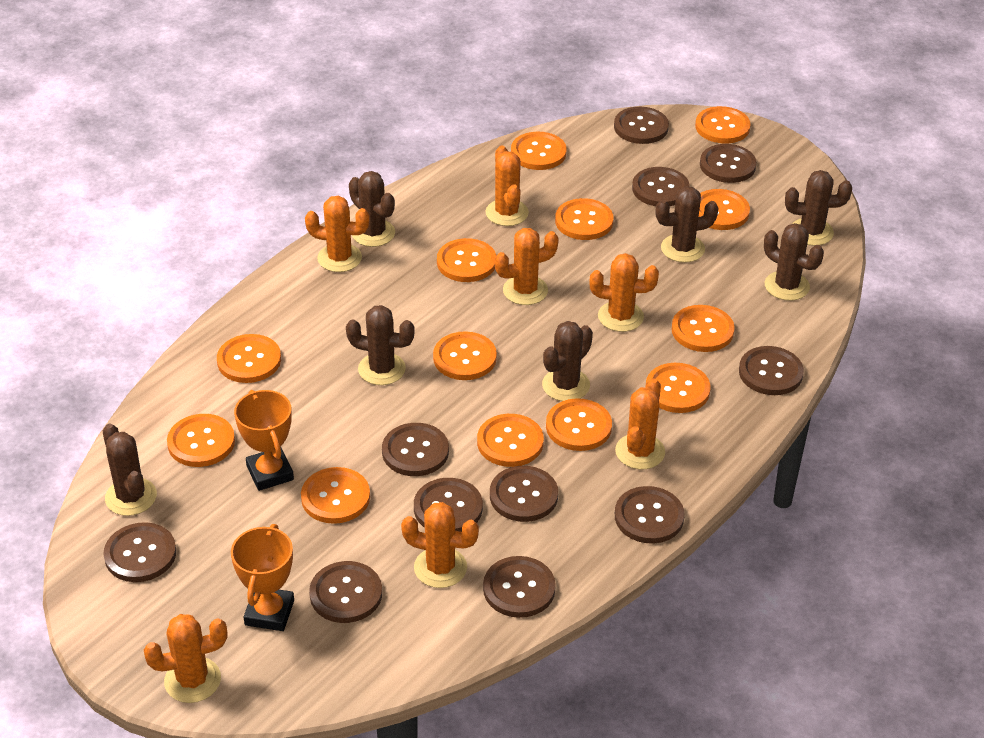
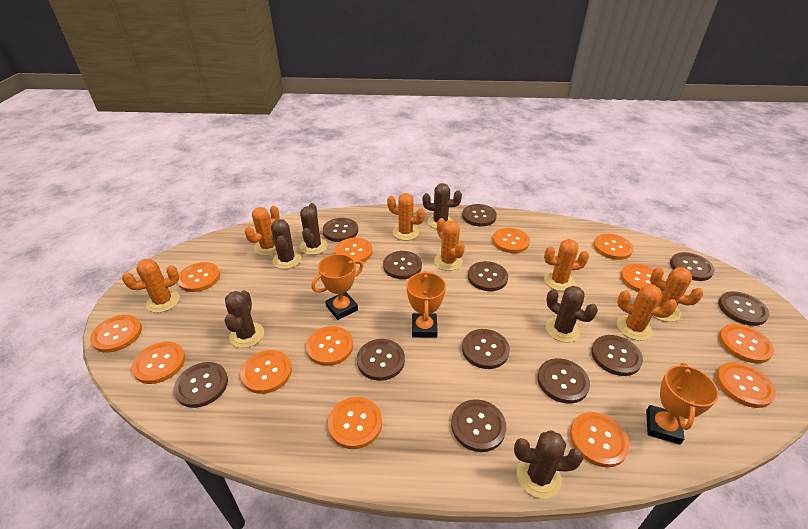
brown button: [103,522,176,582] [309,561,382,623] [382,423,449,476] [414,478,483,532] [483,556,556,618] [490,466,558,522] [614,107,669,144] [615,486,685,544] [632,167,690,206] [700,144,757,183] [739,346,804,395] = 11 -> [174,362,228,408] [323,218,358,242] [357,339,405,381] [383,251,422,279] [451,399,506,452] [462,204,497,226] [462,329,510,369] [468,261,508,291] [537,358,590,404] [591,335,643,376] [670,252,715,281] [718,291,770,326] = 12
brown cactus: [103,424,157,516] [346,305,415,385] [349,171,395,247] [542,321,593,401] [656,187,719,263] [764,223,824,301] [785,170,852,246] = 7 -> [225,290,264,348] [271,219,301,269] [300,203,327,255] [423,183,462,229] [514,430,584,499] [546,286,598,342] = 6
orange trophy: [231,524,294,631] [234,390,294,491] = 2 -> [311,254,363,320] [406,271,446,338] [646,363,719,445] = 3

